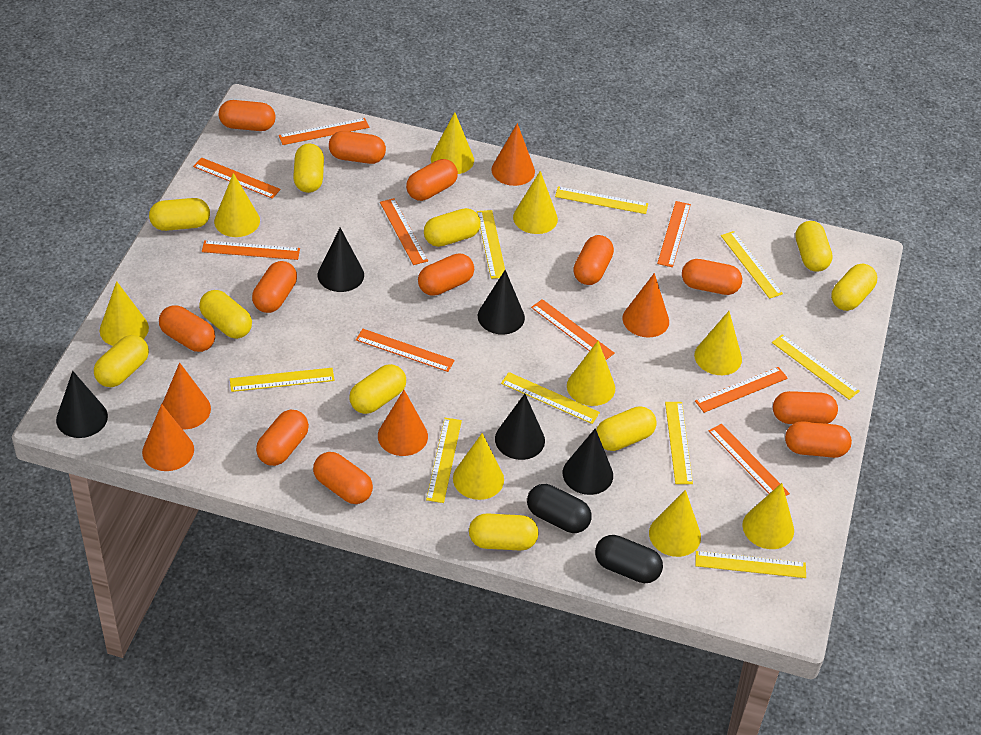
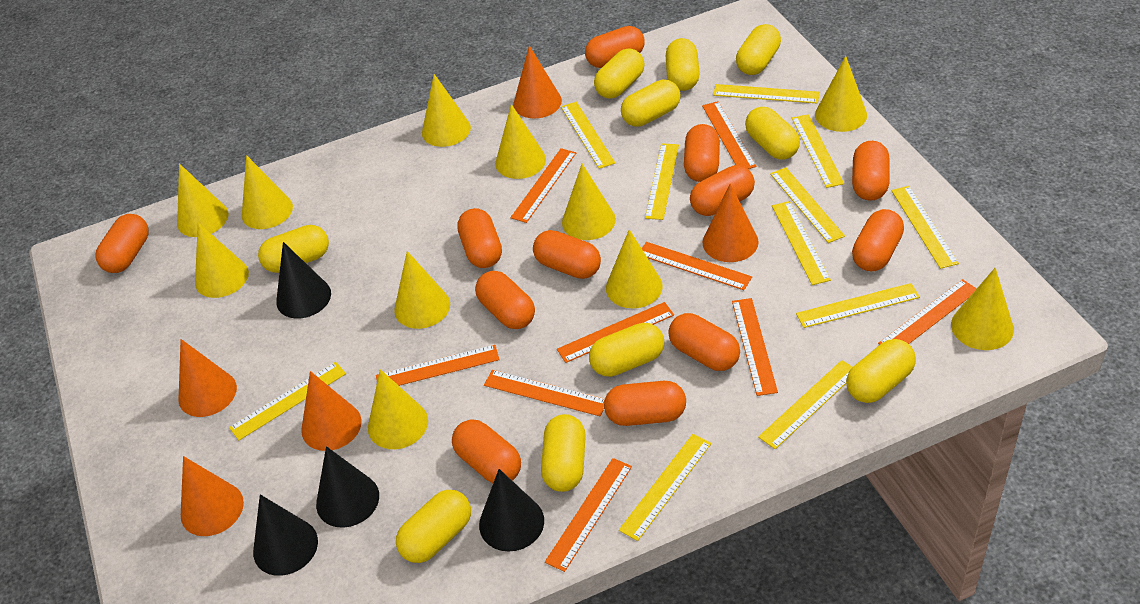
black capsule: [527,484,592,533] [595,535,663,583] = 2 -> none = 0
black cone: [56,371,108,438] [318,228,364,292] [478,270,525,335] [495,394,545,460] [563,428,613,495] = 5 -> [253,494,318,576] [276,242,331,318] [316,446,379,528] [479,469,544,552] = 4
yellow cone: [100,281,149,346] [214,173,260,237] [431,112,474,174] [453,433,504,500] [513,171,558,234] [567,341,615,406] [649,490,701,557] [694,311,742,375] [742,483,794,549] = 9 -> [177,163,228,237] [195,223,249,298] [242,155,293,229] [368,369,428,449] [394,251,450,329] [422,74,471,147] [495,104,546,179] [562,164,616,240] [606,229,663,308] [815,56,867,132] [951,267,1014,350] = 11
yellow ruler: [230,368,335,392] [426,418,462,503] [477,210,505,279] [501,372,600,424] [555,186,648,214] [665,402,693,484] [695,551,806,578] [721,231,783,299] [772,334,860,400] = 9 -> [229,362,346,440] [561,102,615,169] [619,434,711,541] [645,143,679,220] [713,84,820,104] [758,360,852,449] [770,167,845,243] [772,201,831,285] [792,114,844,188] [796,283,920,328] [891,186,959,269] = 11

